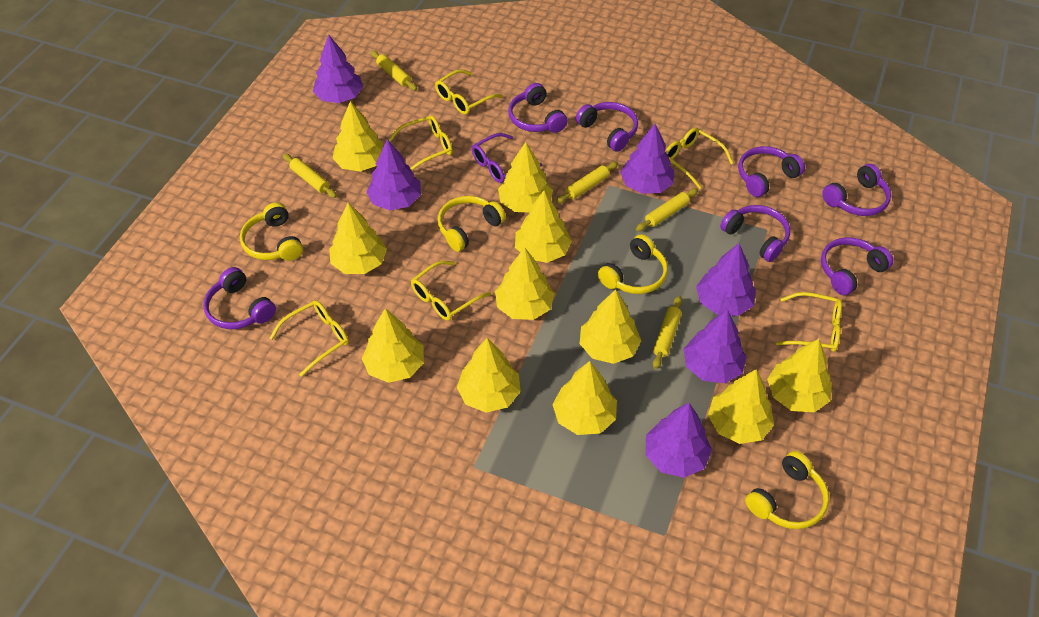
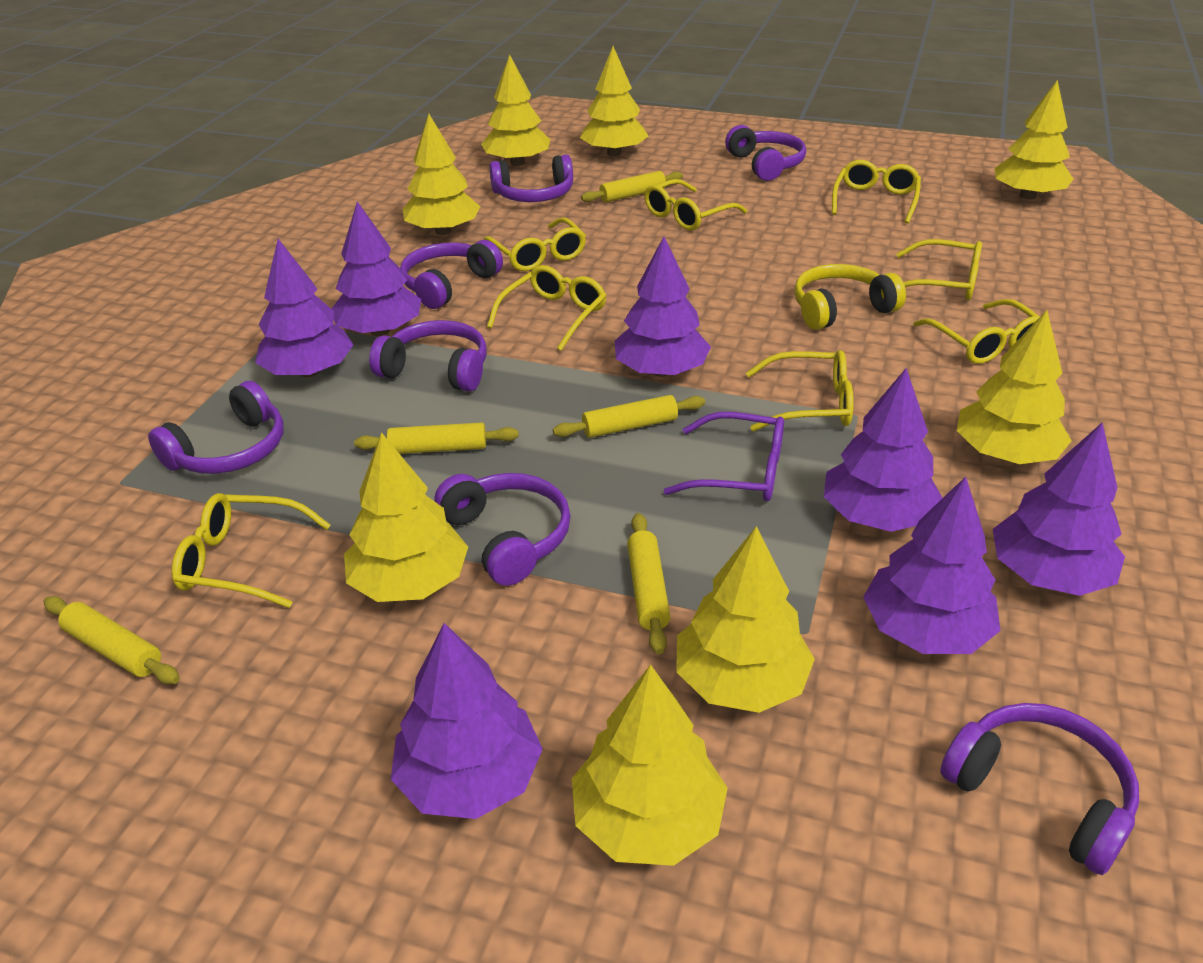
purple tree: [313,34,363,103] [366,139,421,210] [620,124,674,194] [646,403,712,478] [684,309,747,383] [696,243,756,316] = 6 -> [255,239,354,377] [331,202,421,336] [391,623,543,819] [615,236,711,377] [824,368,942,532] [863,476,1001,654] [993,422,1125,596] = 7
yellow glasses: [270,300,349,377] [388,115,452,171] [411,261,491,321] [435,69,503,115] [665,128,733,189] [776,292,842,352] = 6 -> [172,493,331,608] [484,217,586,271] [487,265,607,351] [645,179,747,231] [746,350,854,432] [832,160,921,224] [896,239,982,300] [913,299,1040,364] = 8
yellow headphones: [240,202,303,261] [438,196,506,252] [598,234,668,294] [745,451,829,529] = 4 -> [794,264,906,330] = 1
yellow tree: [329,203,387,274] [332,101,384,172] [361,308,424,383] [457,338,521,413] [495,247,555,320] [498,142,553,212] [515,191,572,263] [552,361,617,435] [580,289,641,364] [708,369,774,444] [767,339,832,412] = 11 -> [344,432,468,602] [403,114,480,235] [481,55,550,166] [572,664,728,866] [580,46,648,156] [676,526,815,713] [957,310,1072,464] [995,80,1074,199] = 8

